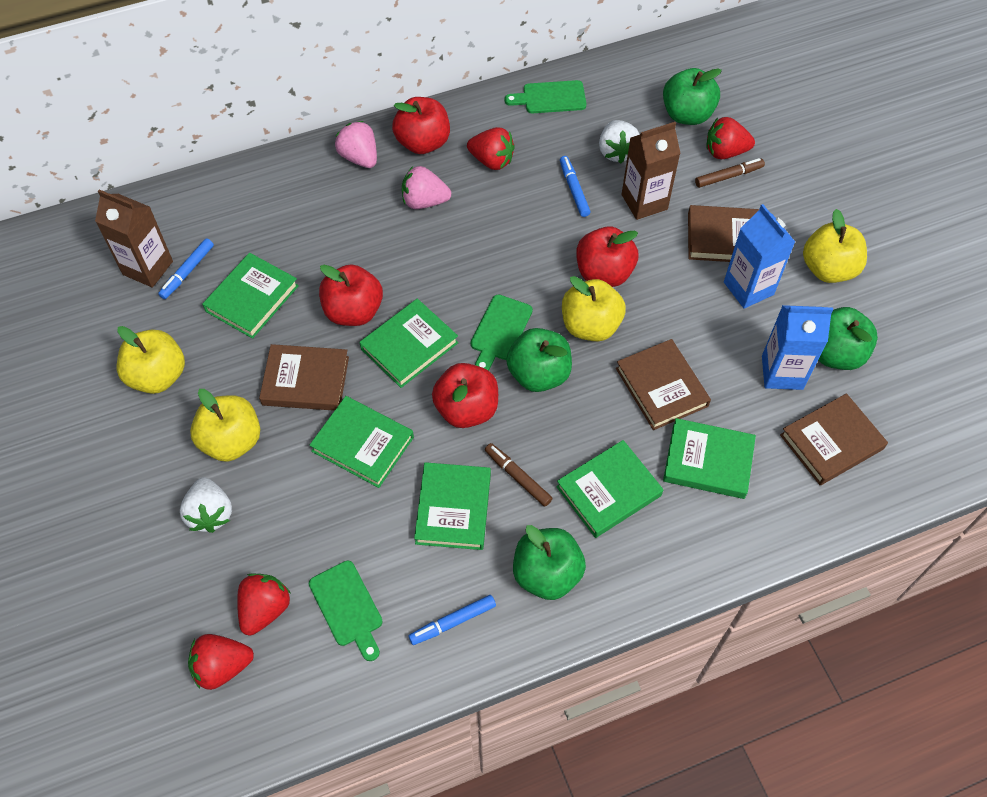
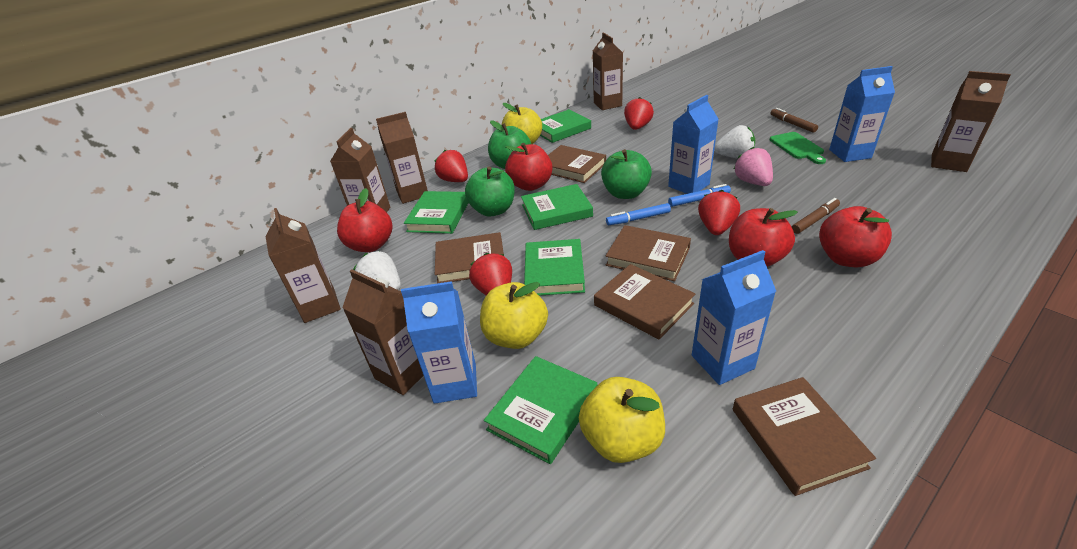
blue carton: [724,204,795,309] [762,305,833,390] = 2 -> [401,281,477,404] [668,95,718,194] [692,250,776,385] [829,66,895,162] = 4
blue marker: [158,238,214,299] [409,595,496,645] [560,156,590,217] = 3 -> [606,203,671,225] [668,184,731,207] = 2
brown book: [259,344,349,411] [616,339,711,430] [688,205,759,262] [780,393,888,485] = 4 -> [435,232,504,283] [548,145,606,183] [594,264,695,339] [606,225,691,281] [733,377,876,496] = 5
brown carton: [95,190,173,288] [622,122,681,220] = 2 -> [266,208,341,323] [330,128,390,213] [342,270,424,395] [376,112,428,204] [593,32,623,110] [931,71,1011,172] = 6
green apple: [506,328,572,392] [513,525,586,600] [663,68,722,125] [818,307,878,370] = 4 -> [465,167,515,217] [488,120,531,169] [601,149,652,199] = 3
green book: [202,253,299,339] [309,396,414,488] [359,299,459,388] [414,462,491,550] [556,440,663,538] [663,418,756,499] = 6 -> [404,191,469,234] [484,356,598,464] [521,184,593,230] [524,239,585,296] [540,109,591,143] = 5
green cutting board: [309,561,383,661] [471,294,533,371] [504,80,586,113] = 3 -> [770,132,826,164] = 1
pink strawberry: [335,121,377,168] [402,166,451,209] = 2 -> [734,147,773,186] = 1
yellow apple: [117,326,185,394] [190,389,260,462] [562,276,626,341] [803,209,867,283] = 4 -> [480,282,548,349] [502,103,542,144] [579,377,665,463] = 3

